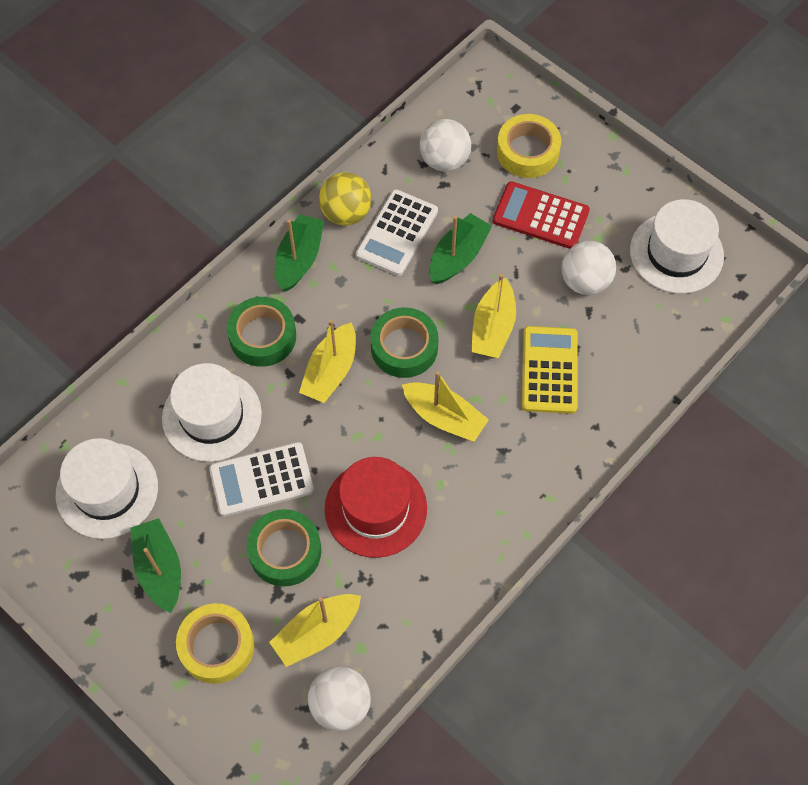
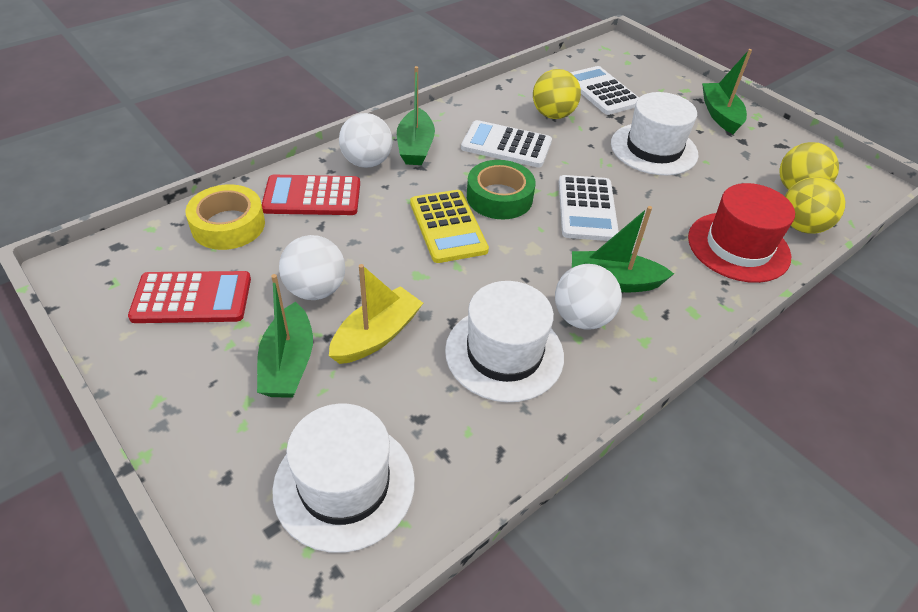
green boat: [130,518,181,613] [275,214,324,292] [429,213,492,284] = 3 -> [257,274,313,398] [397,66,435,165] [572,206,674,292] [702,49,752,134] = 4
green tape: [227,297,296,367] [247,509,321,587] [370,307,439,378] = 3 -> [467,160,536,219] = 1
red calculator: [493,181,590,249] = 1 -> [128,271,251,323] [262,175,360,215] = 2
white calculator: [209,442,314,517] [356,189,438,276] = 2 -> [461,120,552,167] [559,175,619,241] [570,66,639,115] = 3
yellow ball: [319,172,372,226] = 1 -> [533,69,581,119] [780,142,839,190] [785,177,845,234] = 3
yellow boat: [269,594,361,667] [299,319,356,403] [402,371,489,442] [471,274,516,358] = 4 -> [329,264,423,364] = 1
yellow tape: [176,603,254,684] [497,114,561,178] = 2 -> [185,184,265,250] = 1

